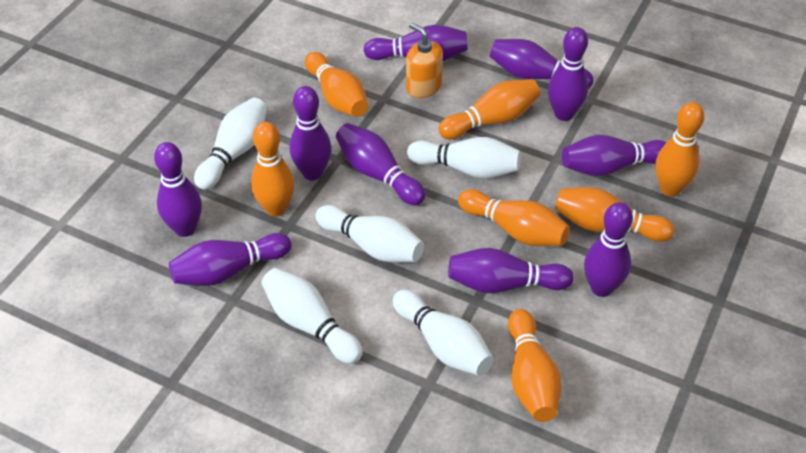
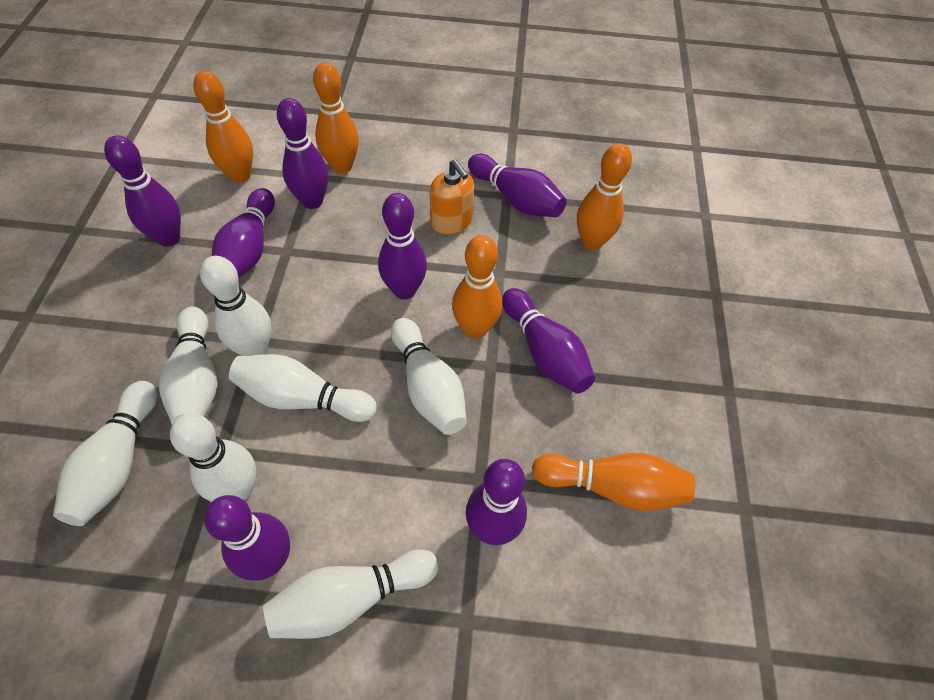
orange bowling pin: [251,122,295,216] [305,52,368,117] [438,79,540,139] [458,189,570,246] [508,309,562,422] [555,187,675,242] [655,102,705,197] = 7 -> [193,71,253,183] [313,62,359,174] [452,235,502,339] [532,453,695,511] [577,143,632,251] = 5
purple bowling pin: [154,142,202,237] [169,233,291,286] [289,86,332,180] [336,123,426,206] [364,25,468,61] [448,248,574,293] [490,39,593,89] [548,27,588,121] [562,135,667,176] [584,202,633,297] = 10 -> [104,135,181,247] [204,495,290,581] [212,188,275,278] [277,98,328,209] [378,193,427,299] [466,459,527,545] [468,154,567,217] [502,288,595,394] = 8
white bowling pin: [194,97,267,190] [261,268,363,364] [316,205,424,262] [393,290,494,376] [407,137,521,178] = 5 -> [53,381,157,526] [159,307,218,424] [170,414,257,502] [200,256,272,356] [229,354,377,422] [263,549,439,639] [391,318,467,435] = 7

